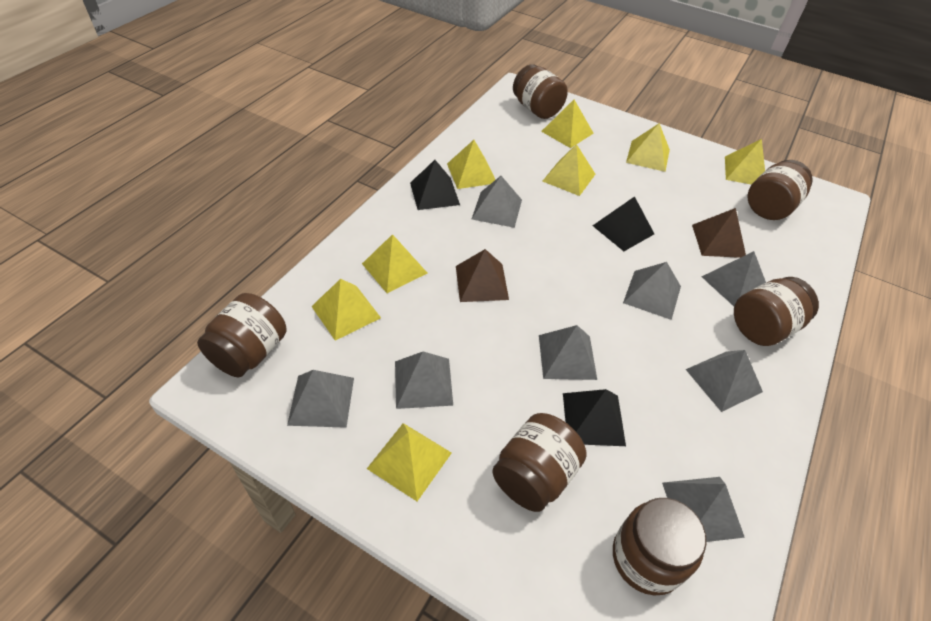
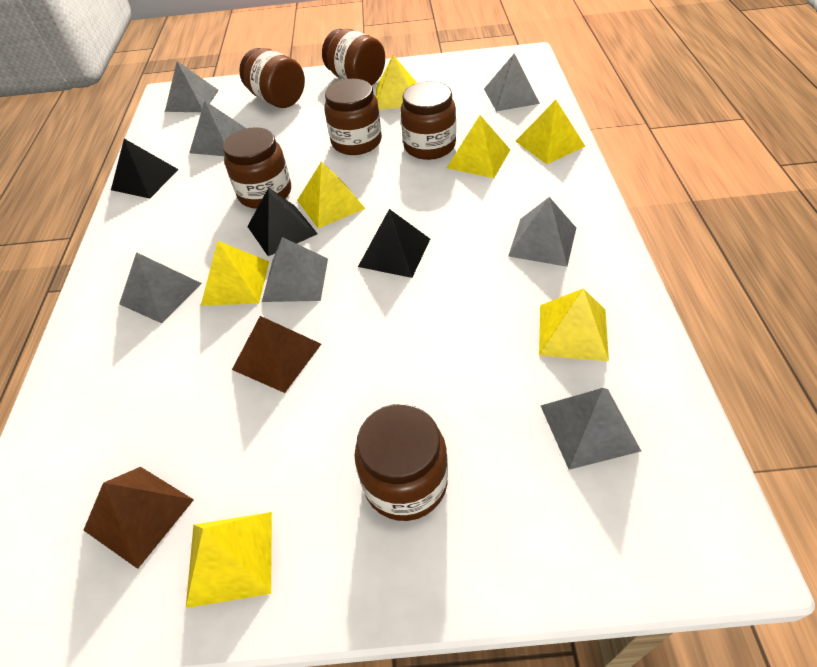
grey pyramid: [287,370,354,428] [395,351,453,409] [472,176,522,228] [539,325,597,380] [623,262,681,320] [662,477,745,542] [685,350,763,412] [701,251,766,306] = 8 -> [119,252,202,323] [165,61,219,112] [189,101,246,156] [262,237,328,302] [484,53,540,111] [508,197,576,267] [541,388,641,470] = 7
yellow pyramid: [311,279,381,340] [362,234,428,293] [367,423,452,501] [447,140,496,189] [541,100,593,148] [543,144,595,196] [626,123,670,172] [725,139,765,185] = 8 -> [186,512,272,608] [201,241,269,306] [297,161,366,228] [376,55,417,110] [447,115,510,178] [515,100,586,164] [539,288,609,361] = 7

